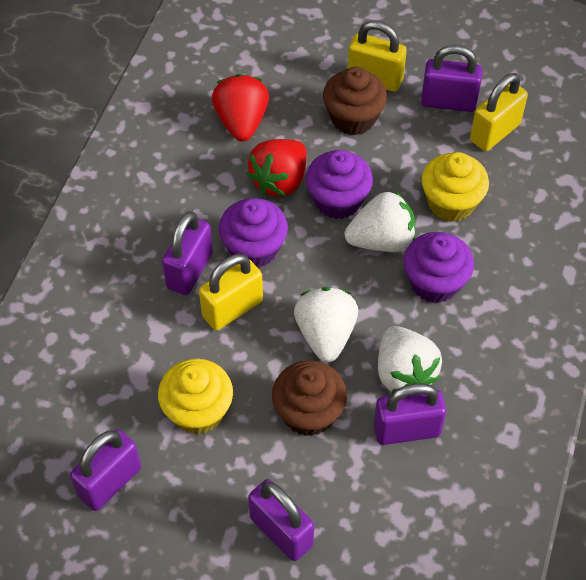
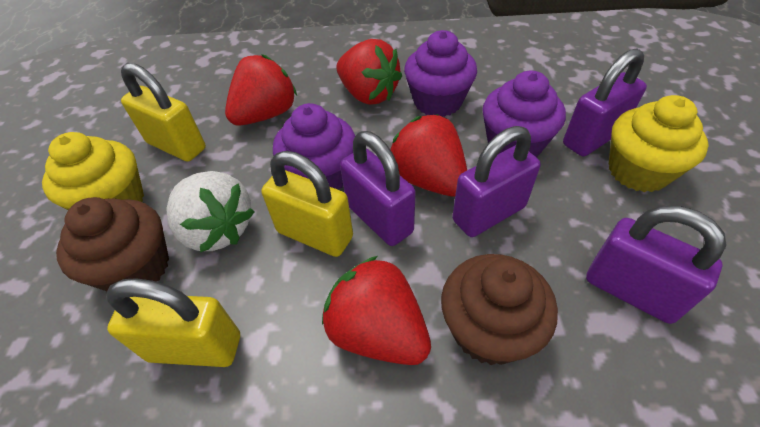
purple padlock: [70,429,141,511] [162,211,213,295] [248,479,314,561] [374,383,446,445] [421,45,482,112] = 5 -> [340,131,415,246] [452,126,541,237] [563,48,647,156] [586,206,727,324] = 4
red strawberry: [212,74,269,141] [247,139,307,197] = 2 -> [225,54,297,126] [322,256,431,365] [336,39,402,105] [391,114,467,197] = 4
white strawberry: [294,287,358,362] [345,191,416,252] [378,326,442,393] = 3 -> [167,171,255,253] = 1

